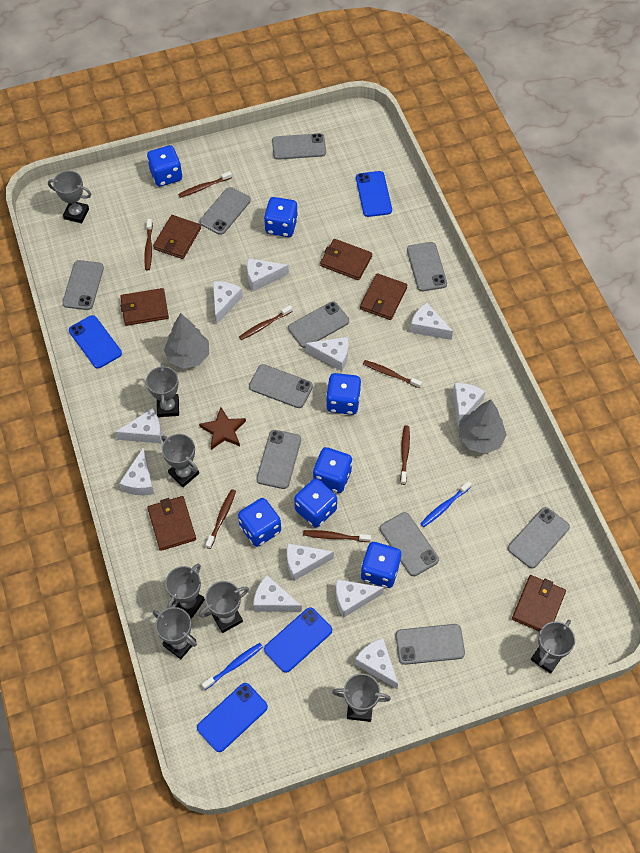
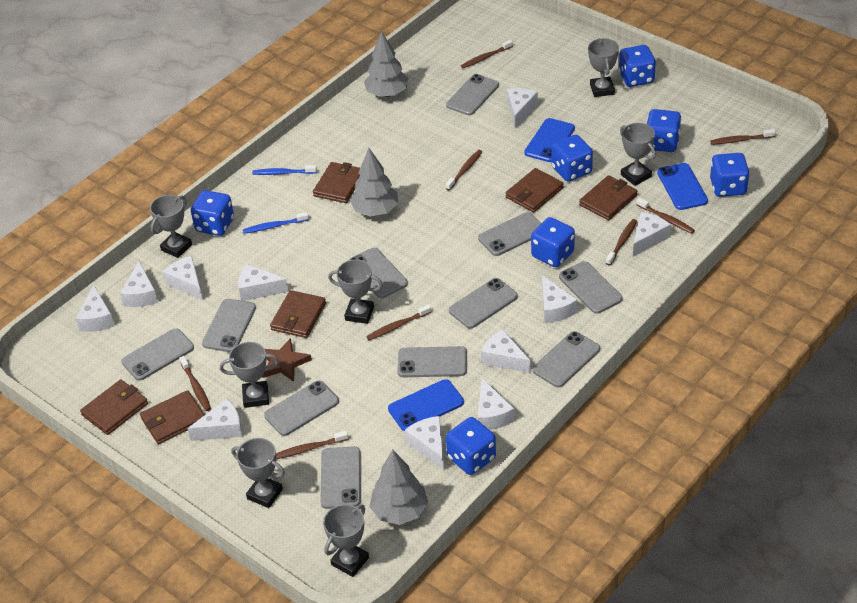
blue phone: [69,315,122,369] [197,683,268,752] [264,607,332,673] [356,171,392,217] = 4 -> [388,379,464,431] [524,118,575,162] [657,163,708,210] = 3
brown toothbrush: [144,219,153,270] [178,171,232,198] [205,489,236,549] [239,305,293,340] [303,530,371,542] [363,360,422,388] [400,426,410,485] = 7 -> [179,356,211,411] [276,431,348,459] [366,304,431,340] [445,150,482,191] [461,40,513,68] [606,219,637,265] [637,198,695,234] [710,129,776,145] = 8
grey phone: [62,260,104,310] [199,187,251,235] [249,364,313,408] [257,430,301,489] [272,133,326,160] [288,301,349,348] [380,512,439,576] [395,624,465,665] [407,242,447,292] [508,507,570,569] = 10 -> [121,328,194,381] [202,299,256,352] [264,381,339,436] [321,446,361,509] [348,248,408,298] [398,346,467,377] [446,74,499,115] [449,278,518,329] [478,212,541,256] [532,331,600,387] [559,261,623,314] = 11
grey tree: [164,313,209,369] [459,399,507,454] = 2 -> [350,148,398,216] [364,31,409,97] [369,449,428,525] = 3
grey trophy: [48,171,92,223] [146,363,179,417] [153,607,197,659] [161,434,199,487] [165,563,205,618] [199,581,249,633] [332,674,391,722] [531,620,575,674] = 8 -> [150,195,192,258] [220,342,279,408] [232,438,285,508] [323,504,369,577] [328,259,383,324] [588,38,619,97] [620,123,656,186] = 7

